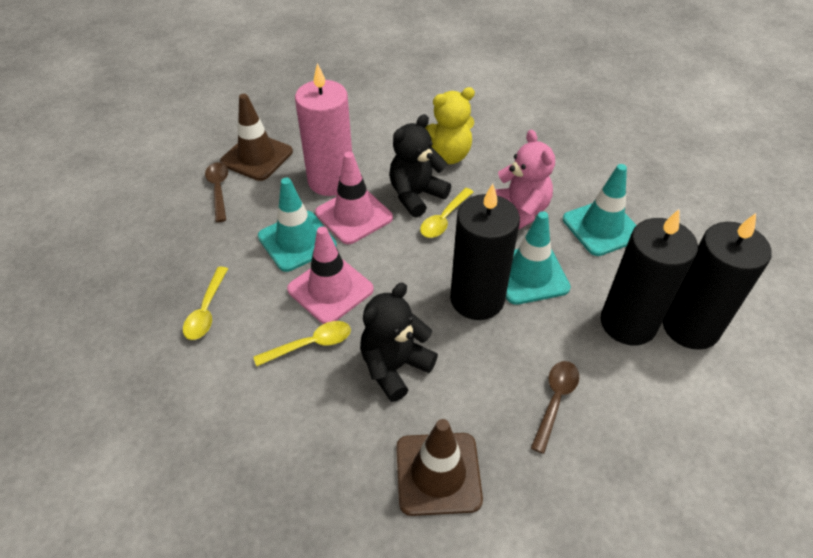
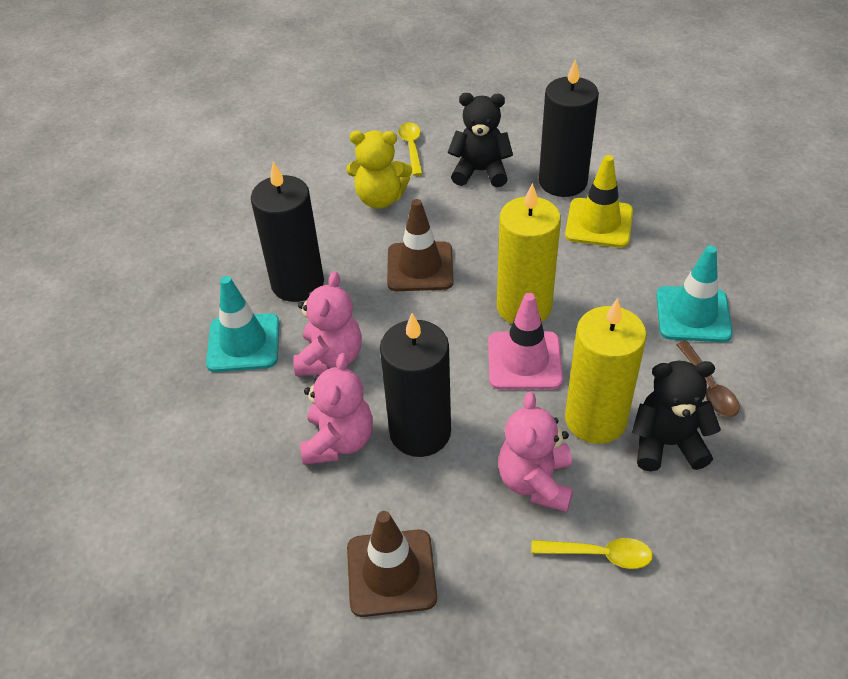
brown spoon: [205,163,228,222] [531,361,579,454] = 2 -> [676,341,740,417] = 1
pink candle: [295,63,352,196] = 1 -> none = 0
pink teddy bear: [495,130,555,230] = 1 -> [293,271,362,376] [300,353,373,465] [498,391,573,512] = 3
pink traffic cone: [287,226,374,324] [315,152,393,244] = 2 -> [488,293,563,390] = 1
turquoise traffic cone: [258,178,337,272] [506,211,571,305] [563,164,637,256] = 3 -> [206,276,280,372] [656,246,733,342] = 2
yellow candle: none = 0 -> [497,183,561,324] [565,298,647,444] = 2
yellow spoon: [183,267,228,340] [253,321,351,366] [420,188,473,238] = 3 -> [398,122,423,176] [531,538,653,569] = 2
yellow traffic cone: none = 0 -> [565,155,633,248] = 1

